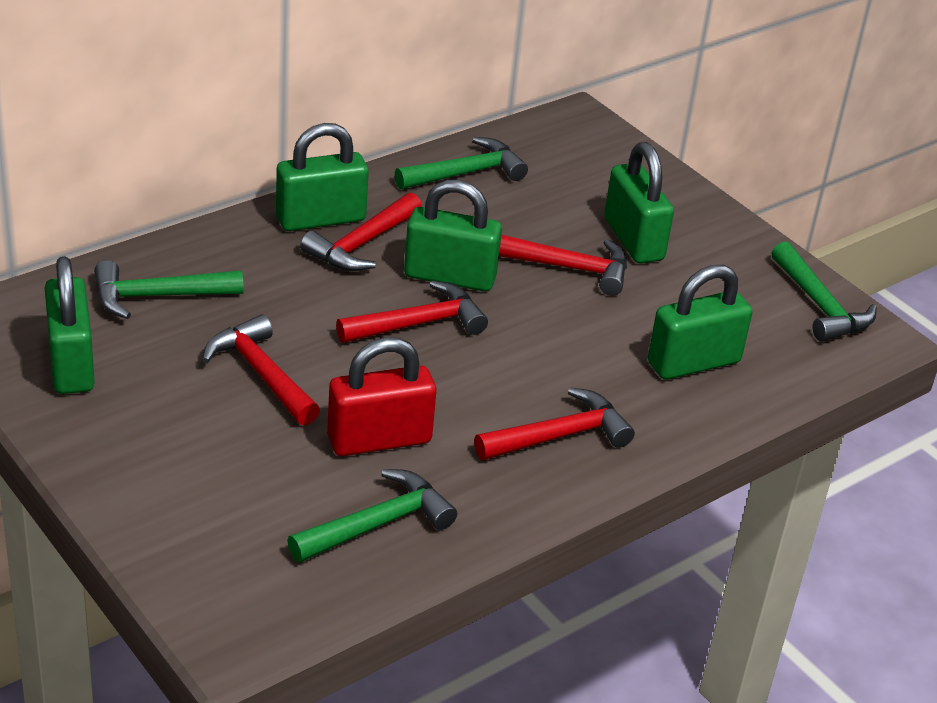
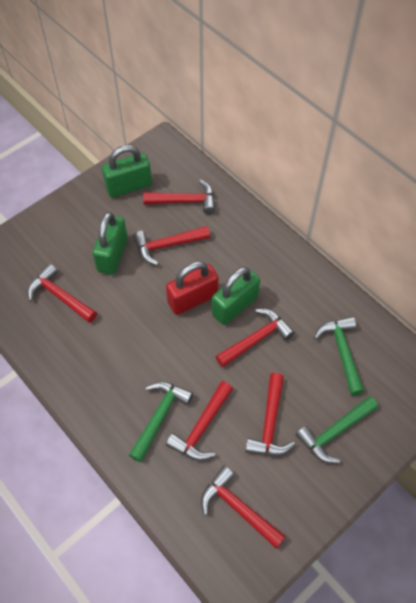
green hammer: [94,260,244,319] [287,469,457,563] [395,137,528,190] [772,241,877,342] = 4 -> [129,381,193,462] [296,396,378,464] [314,316,364,396] = 3
green padlock: [45,256,95,394] [276,123,369,231] [404,180,502,291] [604,142,674,264] [648,265,753,380] = 5 -> [92,212,128,275] [102,145,152,198] [212,267,260,325] = 3
red hammer: [202,314,320,425] [300,192,422,271] [336,281,488,343] [474,388,635,460] [499,235,627,296] = 5 -> [27,263,97,323] [133,226,210,265] [143,180,215,214] [166,381,233,461] [201,466,286,549] [215,309,295,367] [245,373,295,456] = 7

